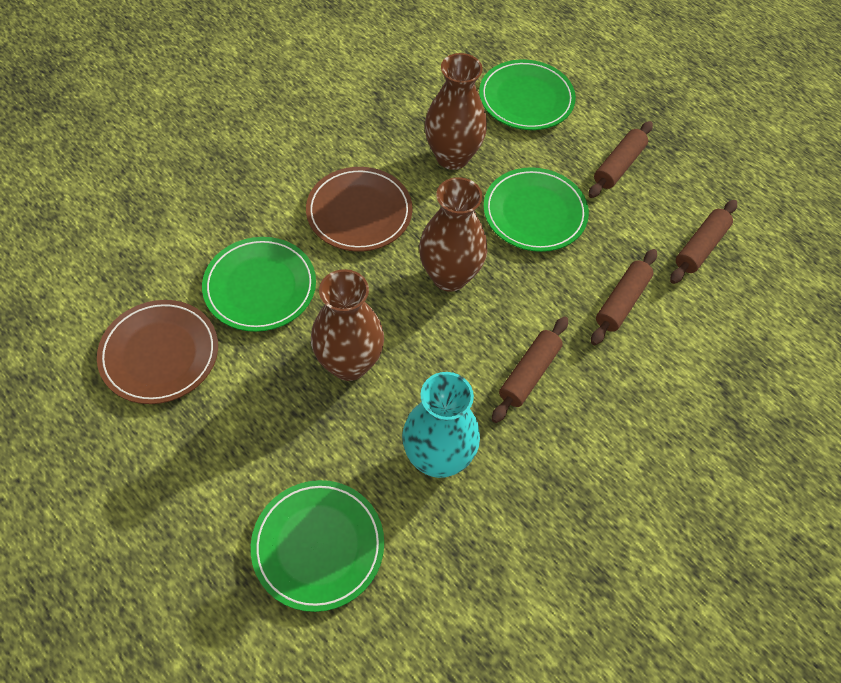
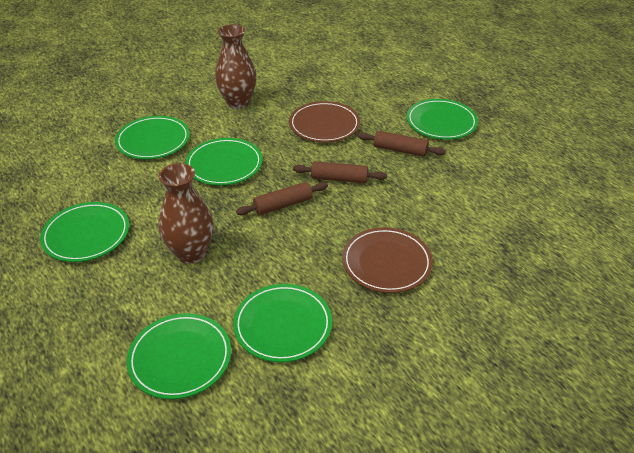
brown rolling pin: [492,316,568,423] [588,121,653,198] [591,249,657,345] [670,200,737,284] = 4 -> [236,182,328,215] [293,161,387,183] [358,131,446,157] = 3
brown vase: [311,269,384,381] [419,177,487,292] [425,53,487,170] = 3 -> [158,163,214,264] [215,24,257,109] = 2
green plate: [202,237,316,332] [251,480,384,612] [479,59,576,130] [484,167,589,252] = 4 -> [40,202,129,262] [115,116,190,159] [127,313,231,399] [185,138,262,185] [233,284,332,362] [407,99,478,139] = 6
turquoise vase: [402,372,480,478] = 1 -> none = 0

